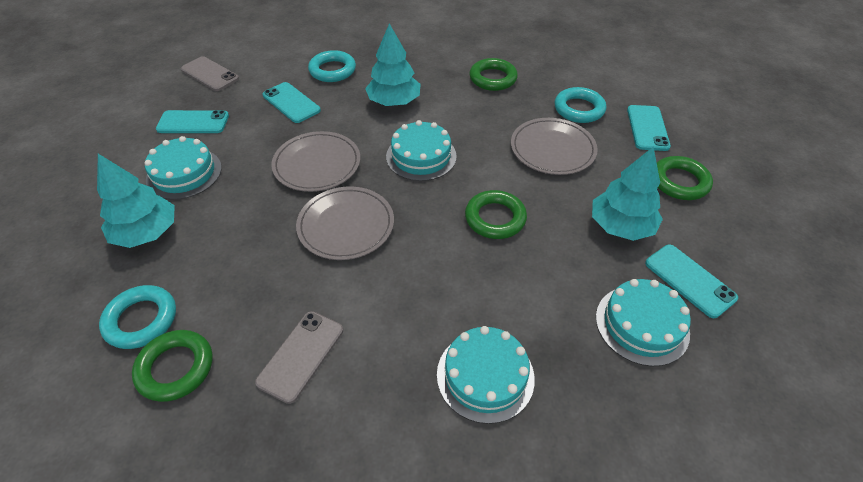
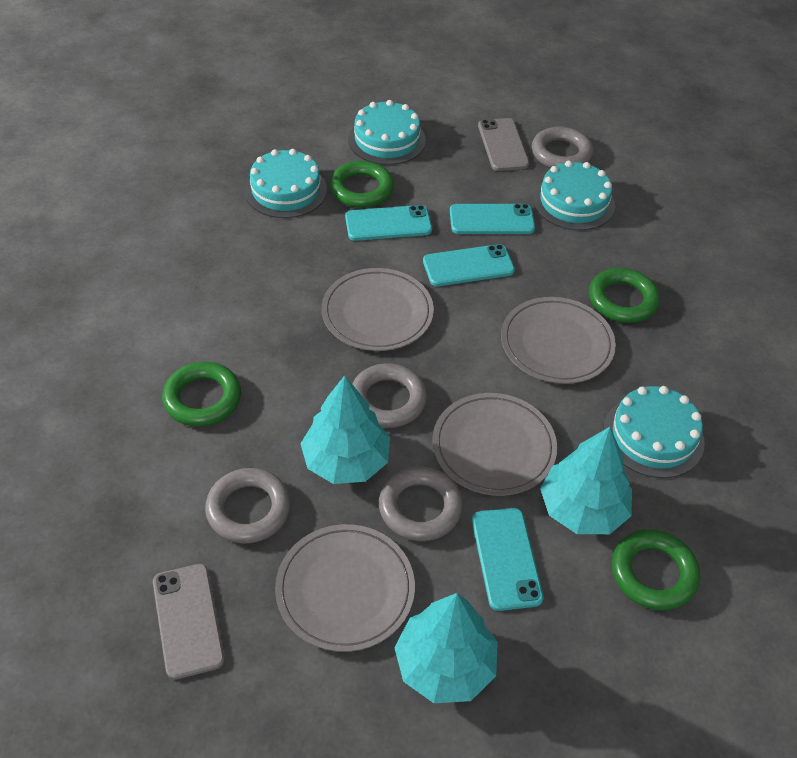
grey plate: [271,131,360,192] [296,186,394,260] [511,118,598,175] = 3 -> [275,524,415,652] [321,268,434,351] [432,393,557,496] [501,297,616,384] = 4
grey ring: none = 0 -> [205,468,291,544] [352,363,427,428] [379,466,463,541] [532,127,593,168] = 4
turquoise ring: [99,285,176,349] [308,50,356,82] [555,87,606,123] = 3 -> none = 0

